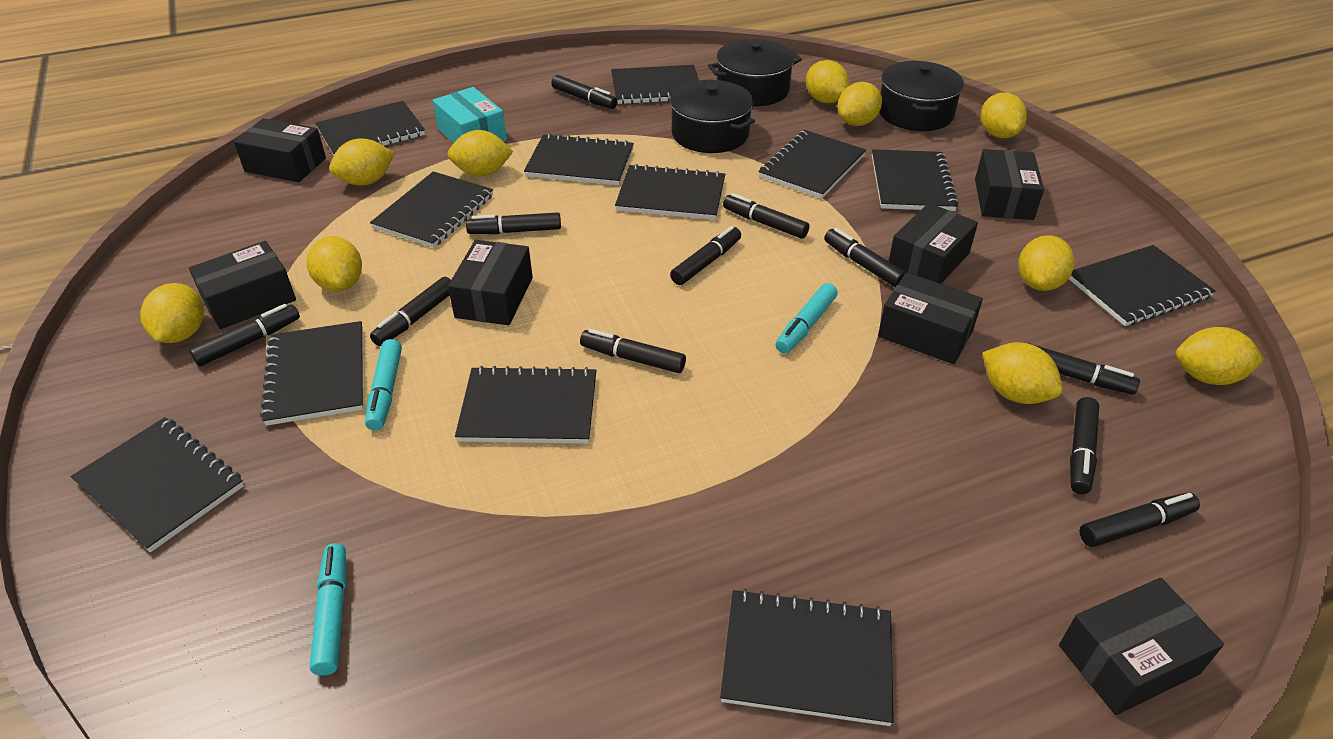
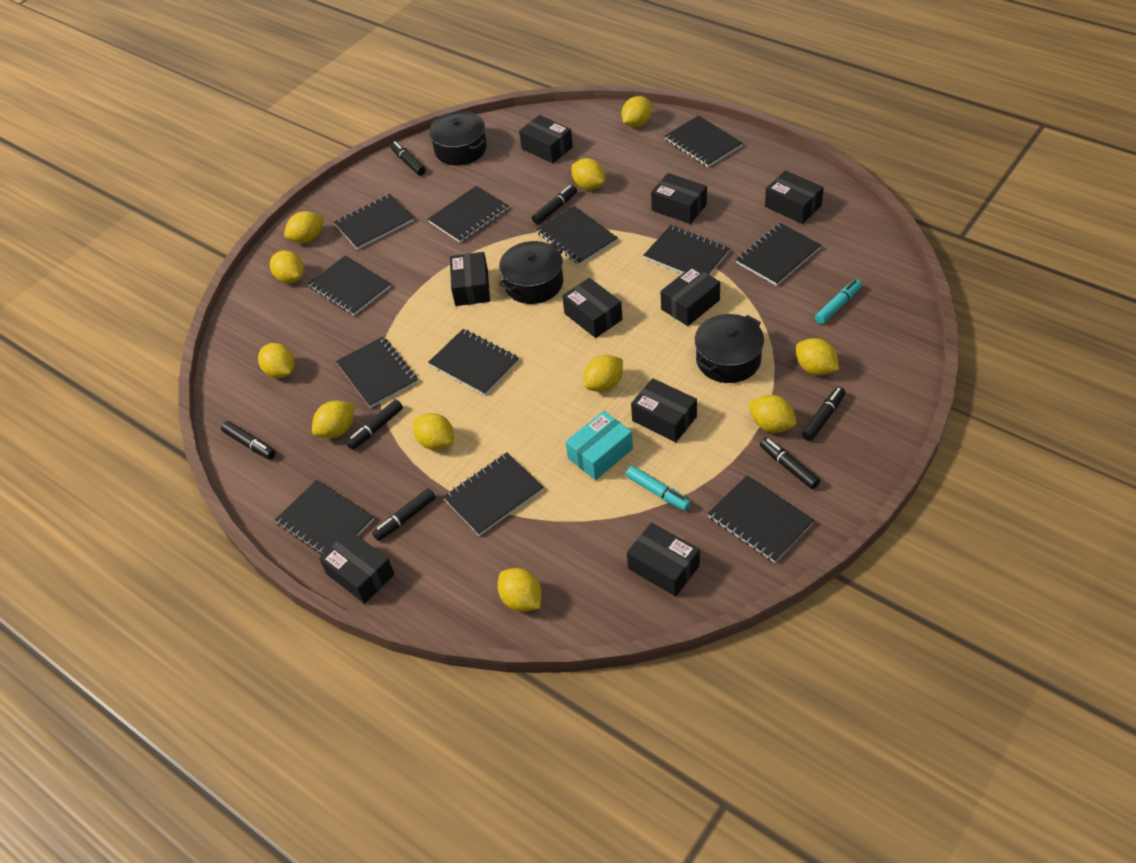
black box: [189,241,296,329] [234,118,326,182] [448,240,533,325] [878,273,983,364] [889,203,978,284] [975,149,1044,220] [1059,578,1224,715] = 7 -> [319,530,395,604] [450,252,490,306] [519,115,573,164] [562,278,622,338] [627,522,700,597] [631,378,697,442] [651,173,707,224] [661,266,720,326] [765,170,824,224] = 9
black marker: [189,304,300,366] [370,277,451,346] [466,212,561,234] [551,75,618,109] [580,329,686,373] [670,226,741,285] [723,193,809,239] [824,228,906,287] [1028,343,1140,395] [1070,397,1099,494] [1079,492,1200,547] = 11 -> [221,421,275,459] [346,400,403,450] [372,488,436,541] [391,141,426,176] [532,185,577,225] [760,437,820,489] [802,387,845,441] = 7
turquoise marker: [310,543,346,676] [365,339,402,431] [775,283,838,354] = 3 -> [626,466,691,511] [815,279,862,324] = 2
yellow lemon: [140,283,204,343] [307,236,362,292] [329,138,394,186] [447,130,513,176] [806,60,849,103] [837,82,882,126] [981,93,1027,138] [982,342,1063,404] [1018,235,1074,291] [1176,327,1264,385] = 10 -> [258,343,295,378] [270,250,304,283] [284,211,324,243] [312,401,354,438] [413,413,454,450] [498,568,542,612] [572,158,605,190] [583,355,623,392] [622,96,652,127] [748,395,797,433] [796,338,839,375] = 11

